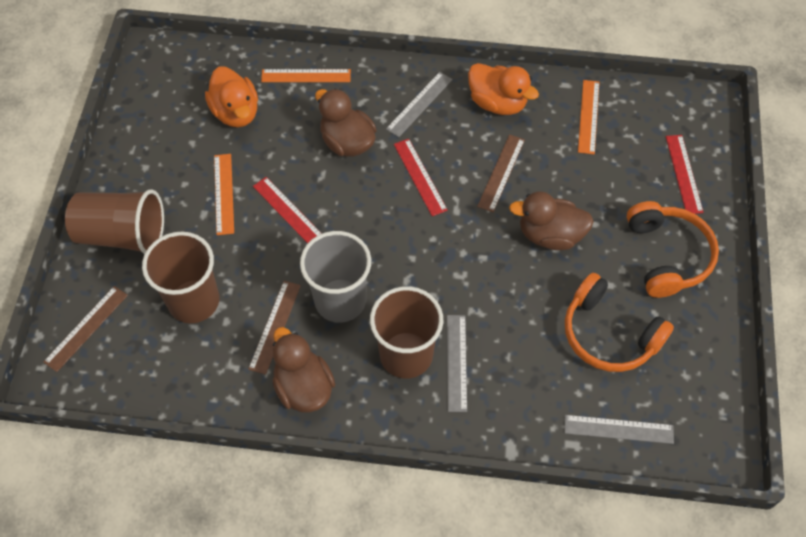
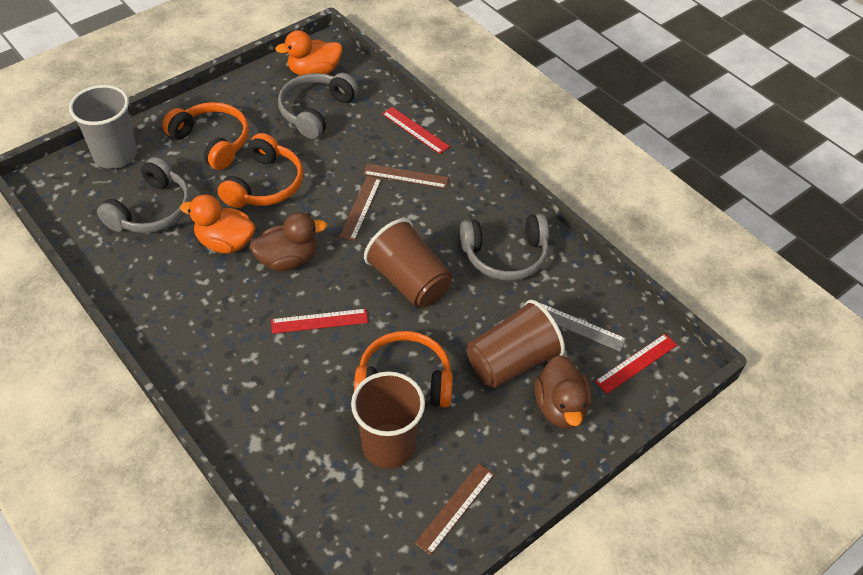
brown duck: [272,327,335,412] [315,89,377,157] [509,191,594,250] = 3 -> [250,212,327,271] [535,355,592,429] = 2
grey headphones: none = 0 -> [97,157,190,233] [278,73,359,139] [460,214,549,281] = 3
grey ruler: [386,72,453,137] [447,315,467,412] [565,415,674,444] = 3 -> [540,303,626,351] = 1
orange headphones: [565,273,674,372] [627,201,719,298] = 2 -> [162,102,249,170] [218,133,303,208] [354,331,453,408] = 3
orange ruler: [214,154,234,235] [261,69,351,82] [578,80,599,154] = 3 -> none = 0

